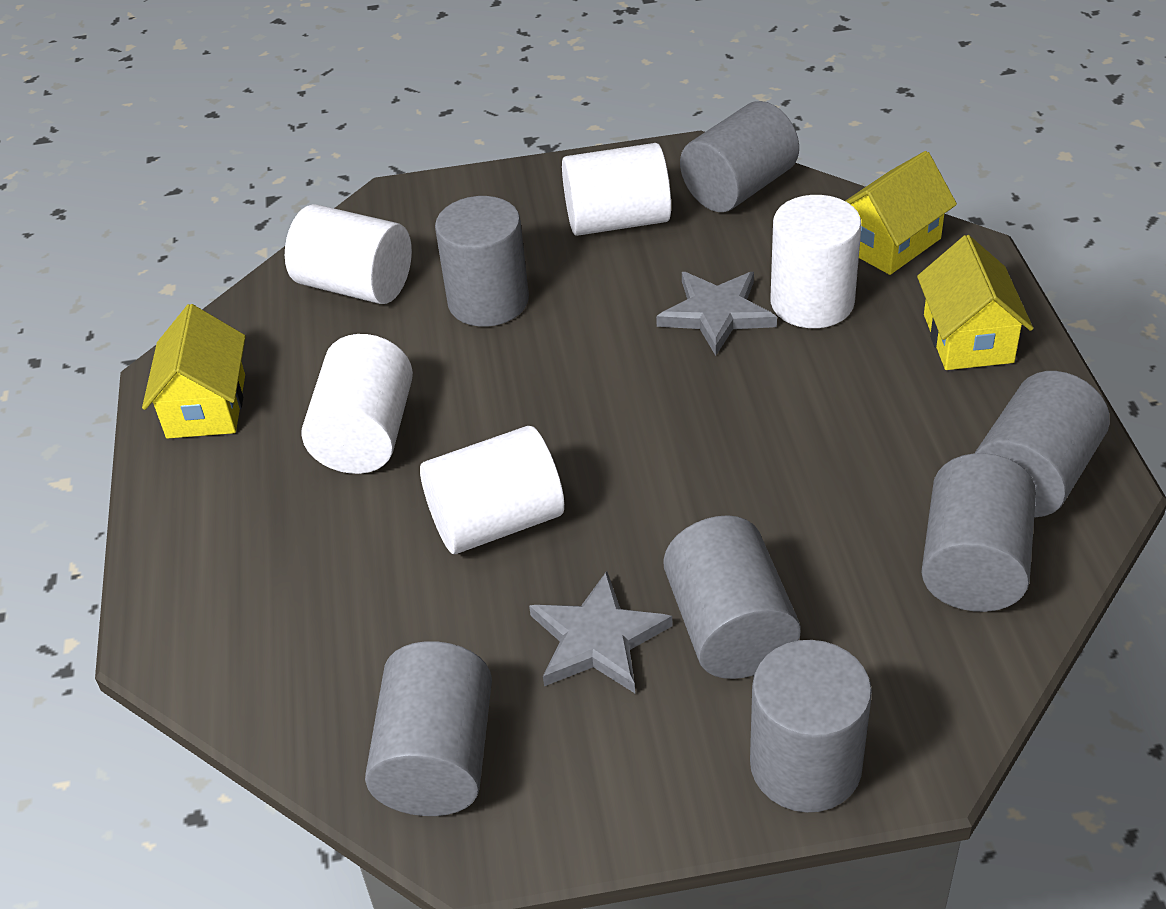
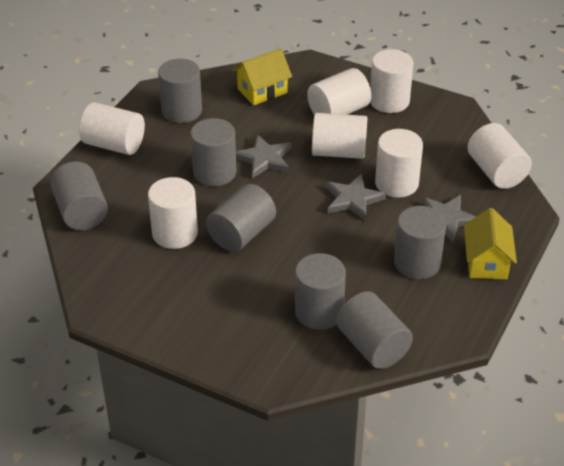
grey star: [529,571,673,693] [656,272,777,356] = 2 -> [236,135,291,179] [326,174,387,221] [422,195,476,242] = 3
white cylinder: [285,204,412,304] [301,334,413,474] [420,426,564,554] [562,143,671,236] [771,195,862,328] = 5 -> [79,102,145,155] [148,177,198,249] [307,68,371,115] [312,113,367,159] [370,49,413,113] [375,129,423,198] [468,123,532,189] = 7
yellow house: [142,304,246,439] [845,151,957,275] [917,235,1033,370] = 3 -> [233,48,292,105] [464,208,517,279] = 2

